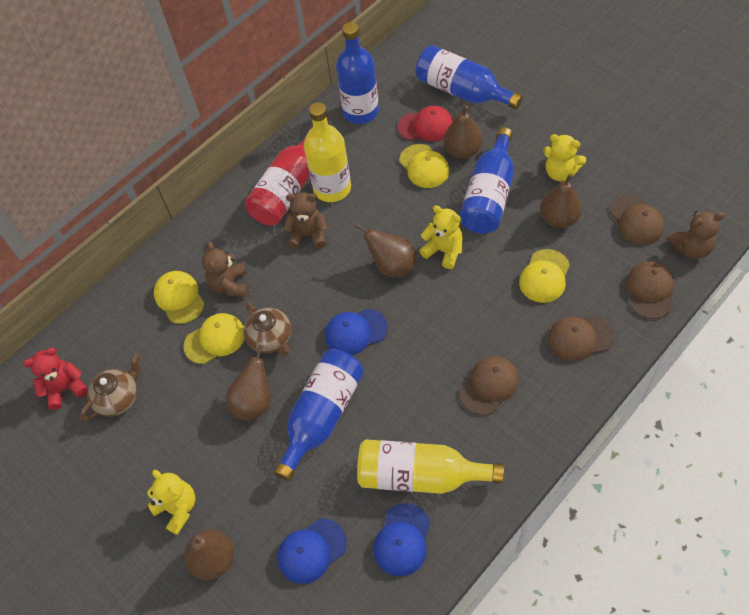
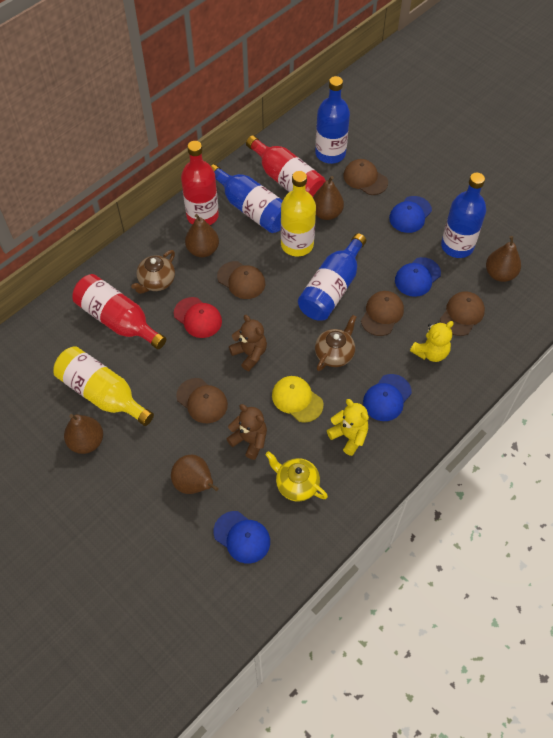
blue cap: [278,518,347,584] [325,309,388,355] [374,503,430,576] = 3 -> [214,511,270,564] [363,374,412,421] [389,196,432,233] [395,257,441,297] = 4
brown cap: [460,356,519,415] [548,316,614,361] [610,195,664,245] [626,261,675,319] = 4 -> [176,378,228,423] [217,261,265,299] [343,159,388,195] [361,291,404,336] [440,291,485,336] = 5
brown teddy bear: [202,242,248,297] [284,192,328,249] [667,211,725,259] = 3 -> [226,404,267,460] [229,315,267,371] = 2
red bottle: [245,126,313,225] = 1 -> [72,274,166,349] [181,141,219,225] [246,135,326,197] = 3
red teddy bear: [23,348,88,410] = 1 -> none = 0
yellow cap: [154,271,205,324] [184,313,244,364] [399,144,449,188] [519,249,570,303] = 4 -> [272,376,323,423] = 1
yellow teapot: none = 0 -> [265,451,328,502] = 1
yellow teddy bear: [147,470,195,535] [419,205,463,269] [543,134,586,181] = 3 -> [327,399,369,456] [410,321,454,362] = 2

